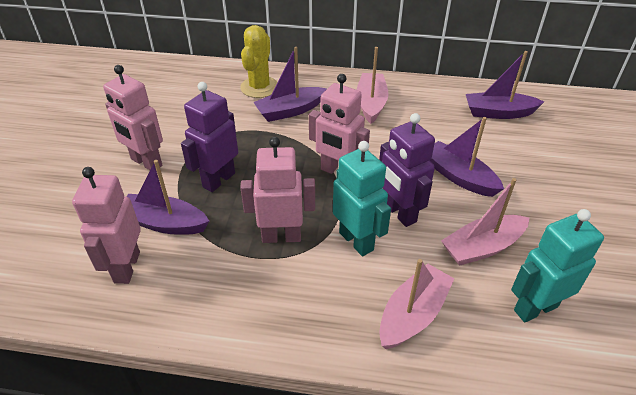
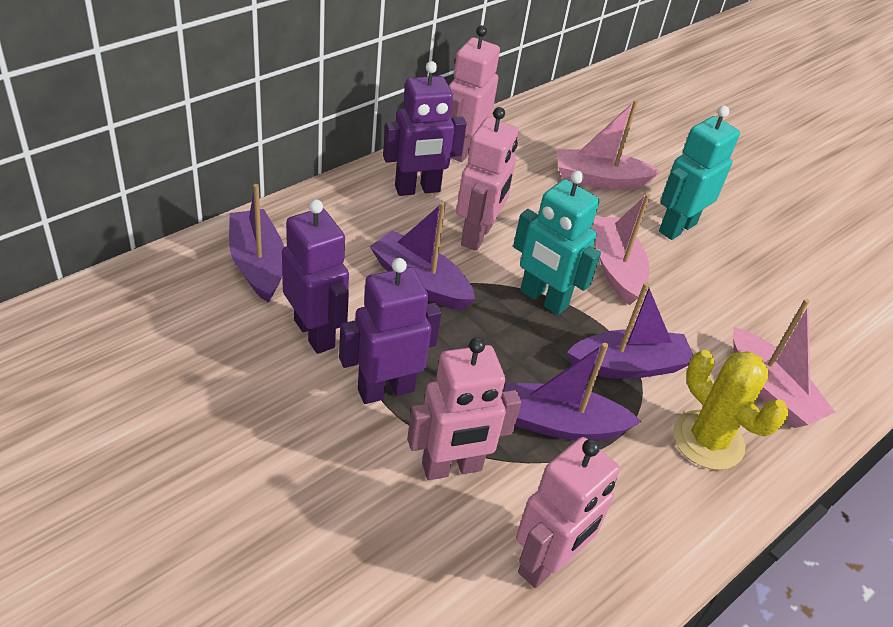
purple robot: [181,82,238,192] [379,113,435,227] = 2 -> [282,199,349,354] [339,258,442,404] [383,61,466,196] = 3

